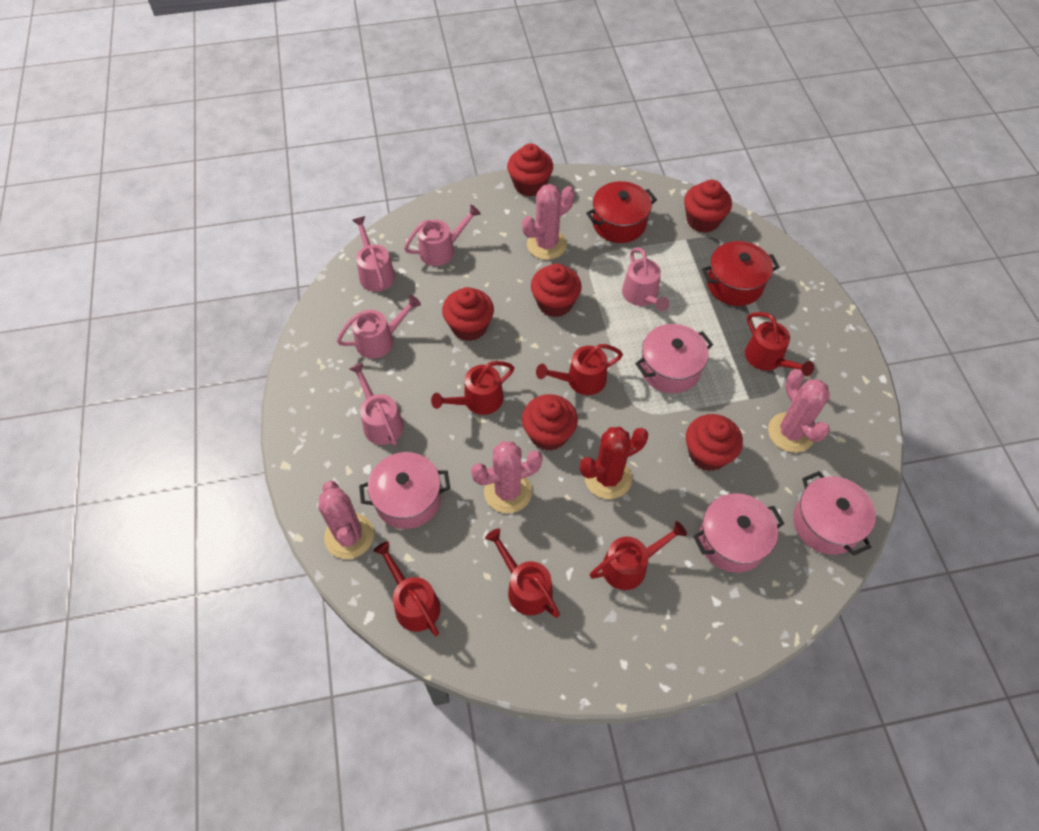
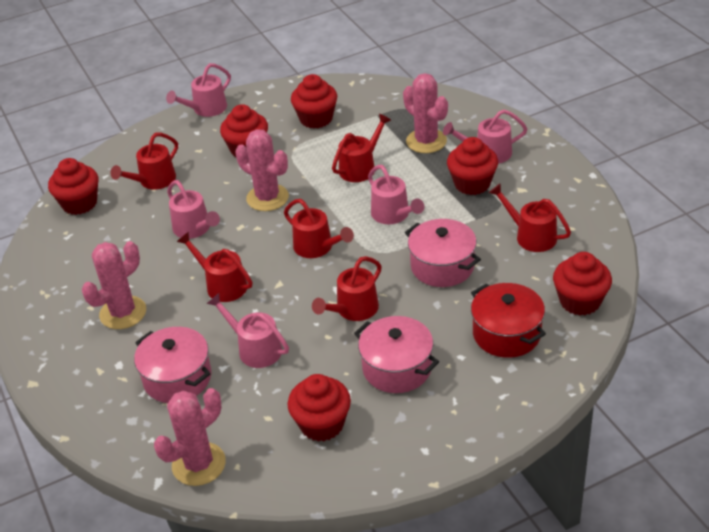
pink pot: [359,452,450,529] [635,324,713,393] [693,493,785,573] [793,471,876,555] = 4 -> [134,327,211,403] [354,316,439,393] [405,219,481,287] = 3
red cactus: [580,427,648,499] = 1 -> none = 0
red pot: [586,181,657,243] [702,241,779,306] = 2 -> [471,283,546,358] = 1

